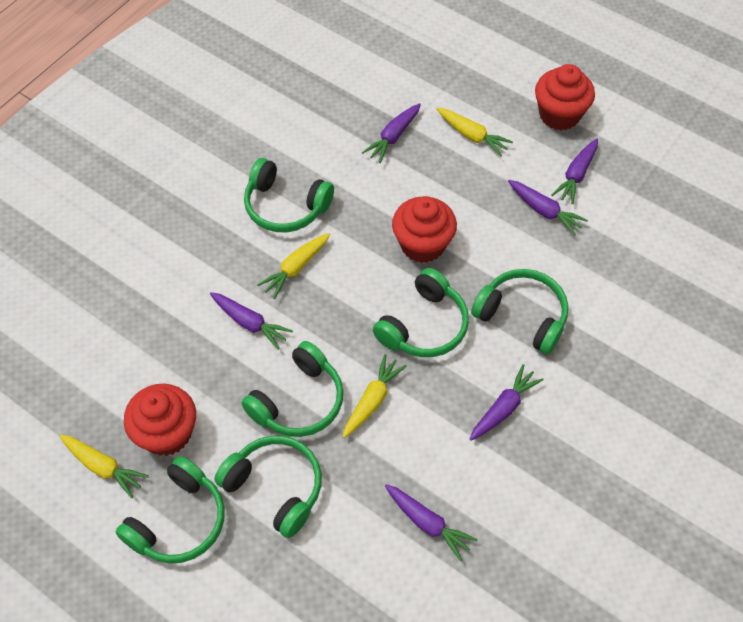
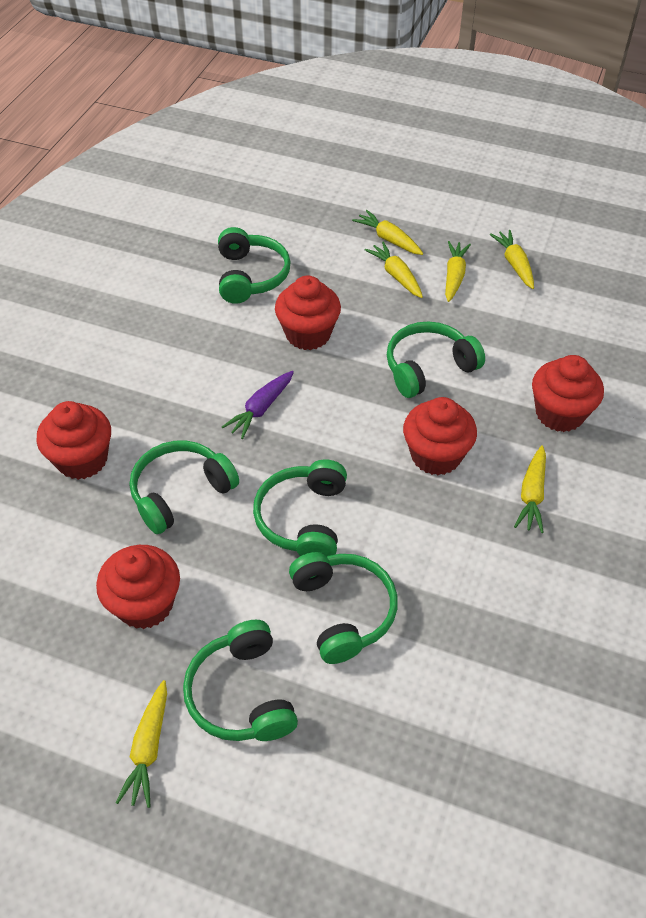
purple carrot: [210,292,293,350] [362,103,421,163] [385,484,478,561] [470,364,544,441] [508,180,588,236] [551,138,598,204] = 6 -> [222,371,294,439] = 1
red cupcake: [124,384,196,456] [392,196,457,263] [535,64,595,130] = 3 -> [37,401,111,480] [96,545,180,629] [275,275,341,350] [403,397,477,475] [532,355,604,432] = 5
yellow carrot: [59,434,149,498] [257,233,330,299] [343,354,407,438] [437,108,513,156] = 4 -> [116,680,167,808] [352,210,423,255] [365,242,423,298] [445,241,471,302] [489,230,534,289] [514,445,546,533] = 6

